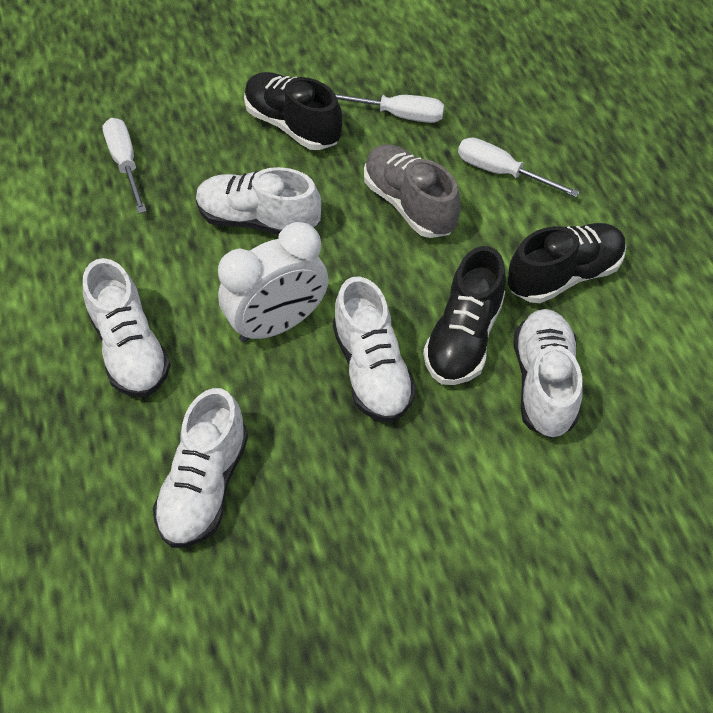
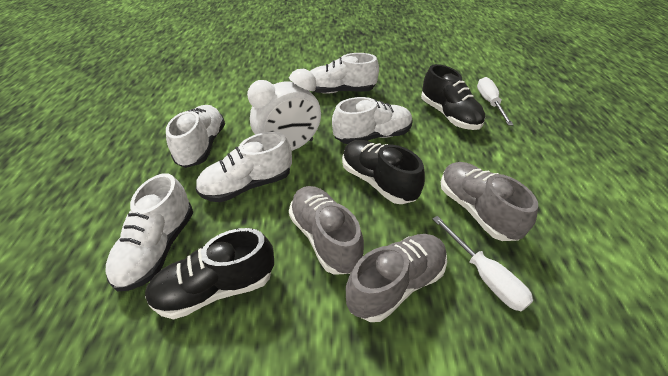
grey shoe: [364,144,461,238] = 1 -> [289,186,364,275] [346,234,447,322] [441,162,538,241] = 3
white screwdriver: [103,118,147,213] [335,94,444,123] [458,137,579,197] = 3 -> [432,216,533,311] [477,77,513,126] = 2

